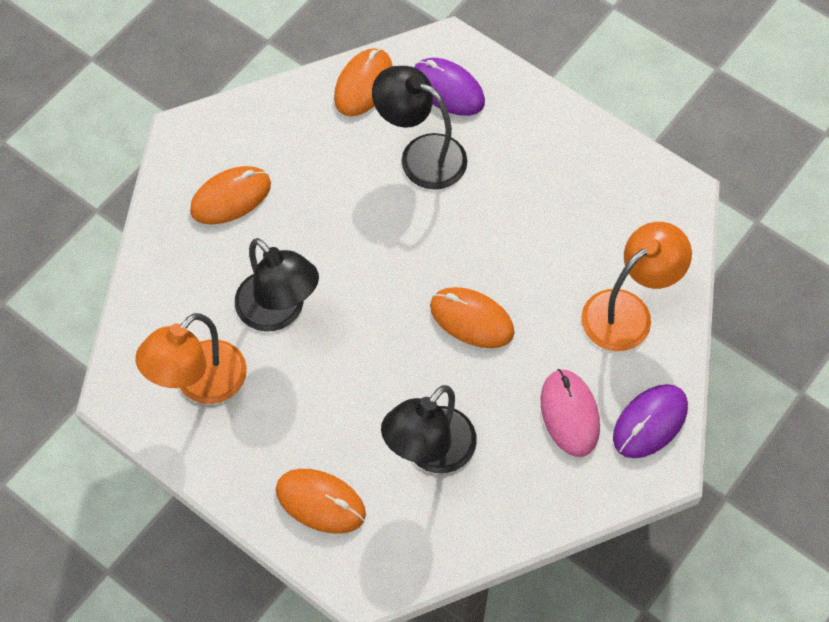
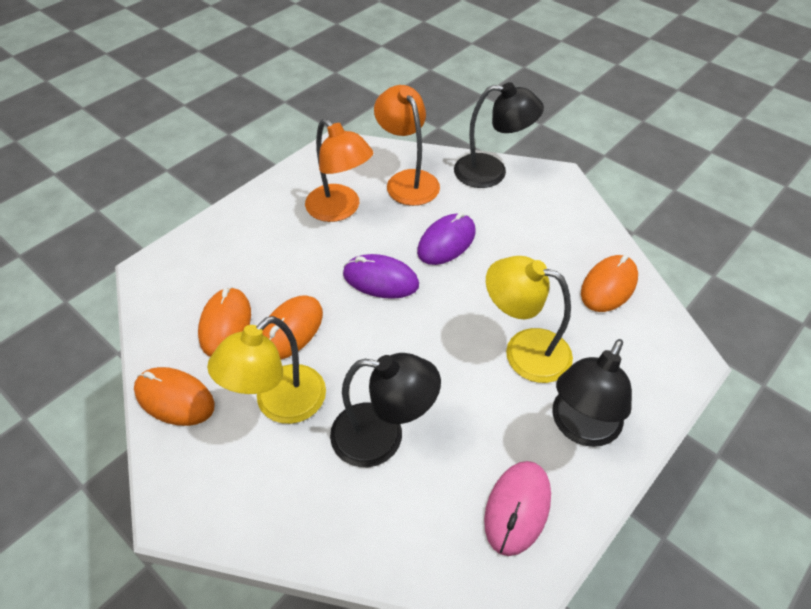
yellow lamp: none = 0 -> [207,316,326,424] [486,256,573,383] = 2

